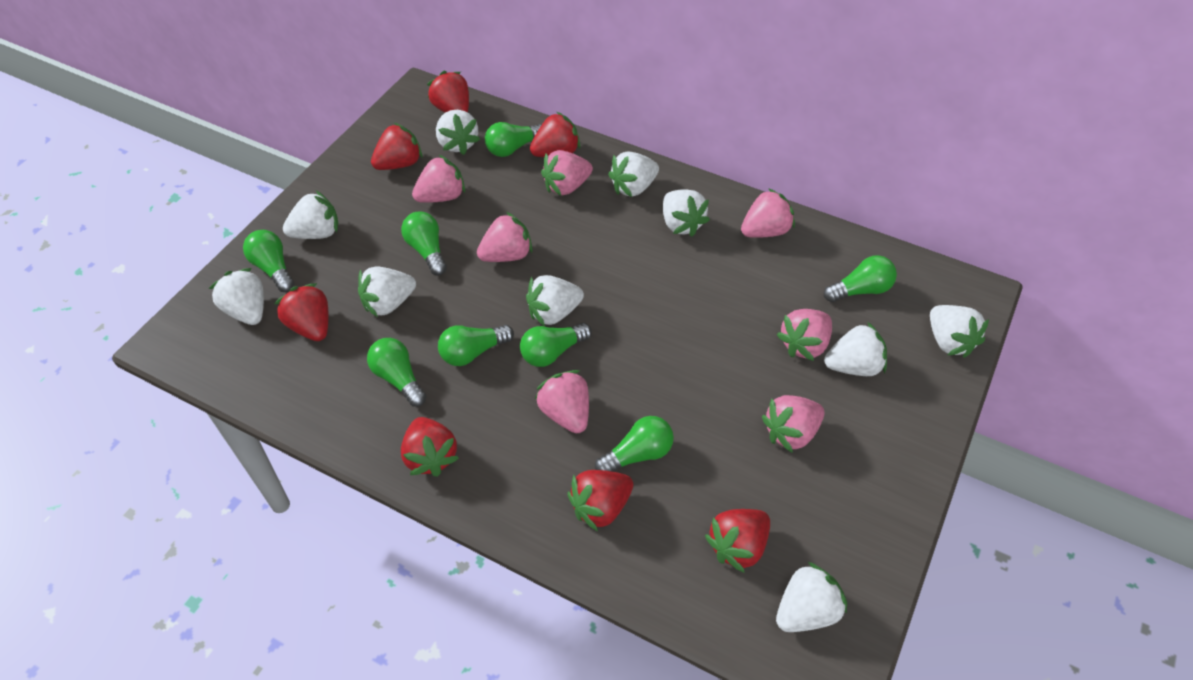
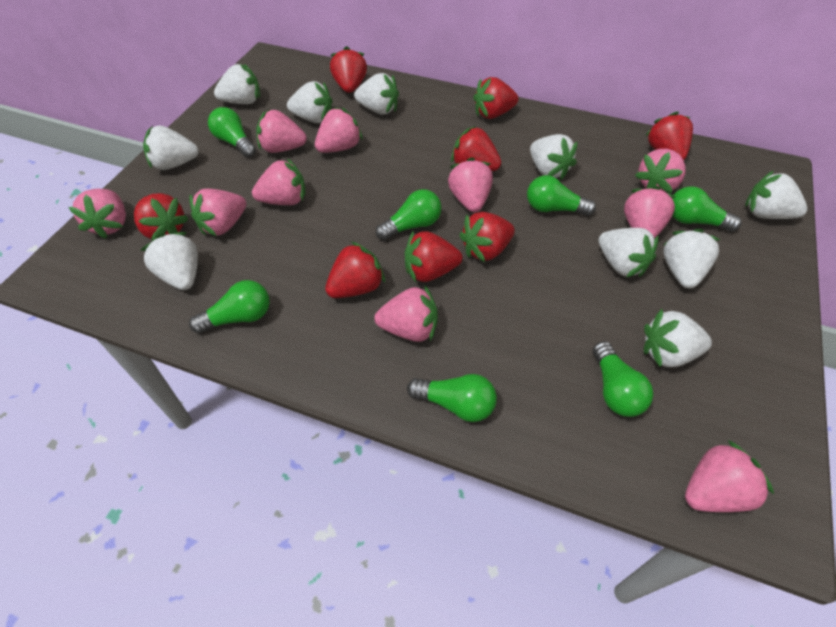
green light bulb: [243,230,294,292] [367,338,427,407] [401,212,447,275] [438,325,514,366] [485,122,541,157] [520,322,592,367] [595,416,674,472] [824,255,897,302] = 8 -> [189,280,270,334] [208,107,256,157] [376,189,442,240] [407,374,497,422] [527,175,596,216] [593,341,654,417] [672,186,741,232] = 7
pink strawberry: [412,155,465,203] [477,212,532,262] [535,370,589,434] [541,150,593,196] [741,188,795,238] [762,395,825,453] [777,309,832,361] = 7 -> [68,189,126,239] [189,189,247,236] [252,158,306,205] [256,110,307,153] [315,107,363,153] [374,286,438,342] [448,158,493,212] [624,186,676,238] [635,149,686,193] [685,440,774,512] = 10
red strawberry: [275,283,329,341] [371,123,422,170] [401,417,459,477] [427,71,469,113] [530,112,580,157] [568,470,633,532] [705,509,770,573] = 7 -> [134,193,189,241] [325,242,385,298] [330,46,367,93] [405,230,462,282] [451,126,501,171] [459,212,515,262] [473,77,519,119] [645,112,693,160] = 8

